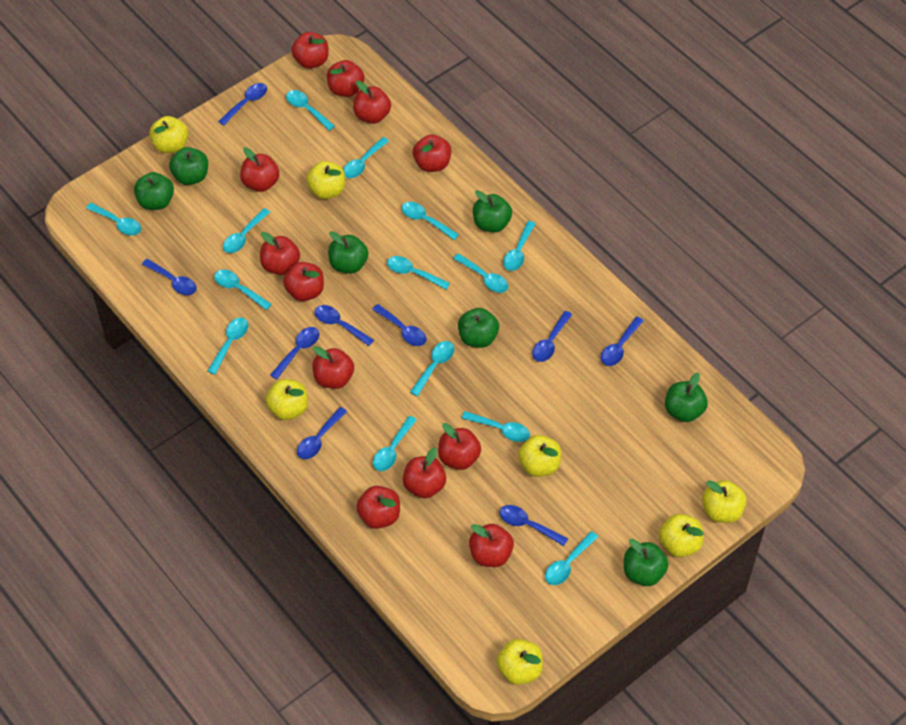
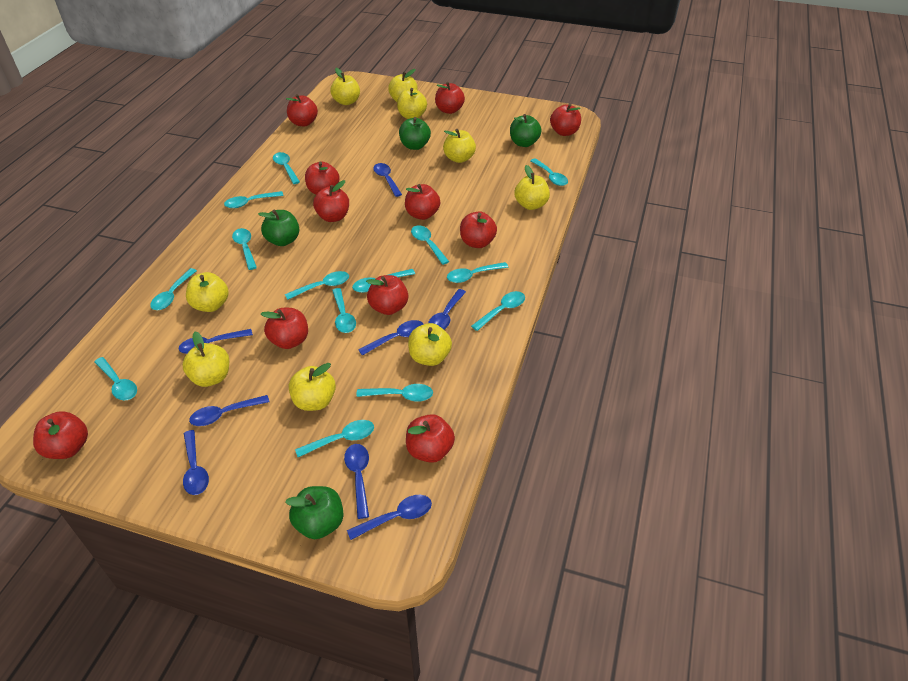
blue spoon: [142,259,197,295] [218,83,267,126] [270,327,319,380] [297,407,347,459] [315,305,374,346] [372,304,427,346] [499,505,568,546] [532,311,573,362] [601,317,644,366] = 9 -> [179,329,253,354] [183,430,209,495] [189,395,270,426] [344,444,369,519] [347,495,432,540] [358,320,424,356] [373,163,402,197] [428,289,466,330] = 8
green apple: [134,172,174,210] [169,147,208,185] [328,231,368,274] [458,308,499,348] [473,190,512,233] [624,538,669,586] [665,372,708,422] = 7 -> [258,210,299,246] [285,486,344,539] [399,117,431,150] [510,114,542,147] = 4
red apple: [240,147,279,192] [260,232,300,275] [283,262,324,301] [291,32,329,69] [312,346,354,389] [327,60,364,97] [353,80,391,124] [356,486,400,529] [403,448,446,499] [413,134,451,172] [438,423,481,470] [469,524,514,567] = 12 -> [33,411,88,459] [261,308,308,349] [286,94,318,126] [305,162,340,195] [313,180,349,222] [366,275,408,315] [405,184,440,220] [406,414,455,463] [435,82,465,114] [460,211,497,248] [550,103,581,136] = 11
yellow apple: [149,116,188,153] [266,379,308,420] [306,161,345,199] [497,639,543,685] [518,435,561,477] [659,514,703,557] [702,480,747,523] = 7 -> [182,331,229,387] [186,272,229,312] [289,363,336,411] [330,68,360,105] [388,69,418,102] [397,88,427,119] [408,323,452,366] [443,129,476,163] [514,165,550,210] = 9

